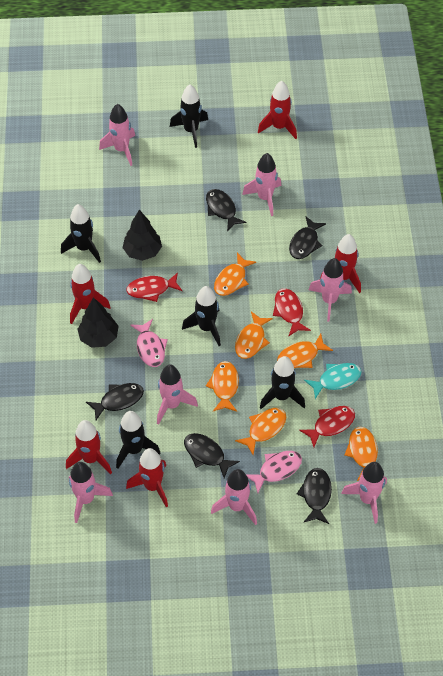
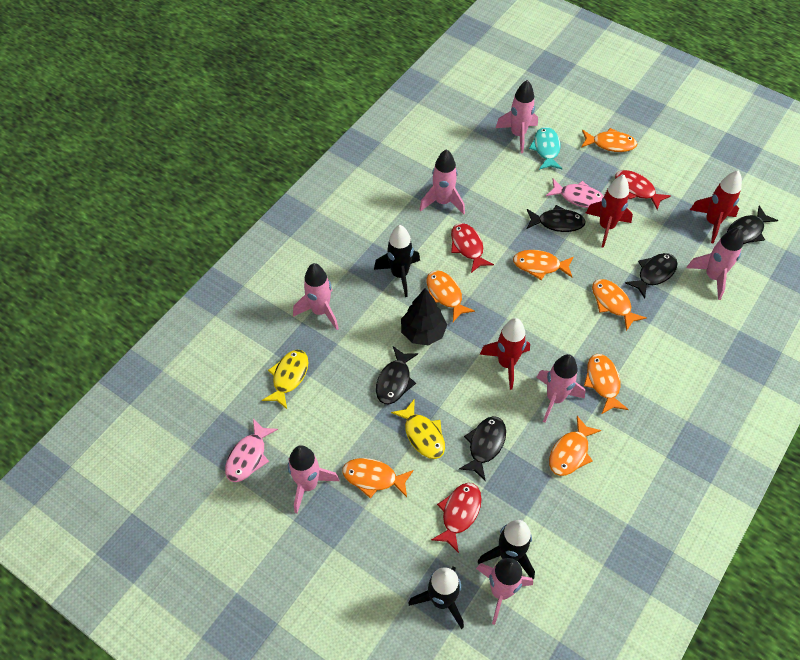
black rocket: [61,204,101,263] [116,411,161,469] [170,85,208,148] [182,286,221,346] [260,356,305,409] = 5 -> [374,225,420,297] [409,567,464,629] [478,520,535,579] = 3
black tree: [77,297,119,348] [123,210,162,261] = 2 -> [401,288,447,345] = 1
orange fish: [206,361,239,412] [214,253,256,296] [235,311,273,359] [235,408,286,455] [277,334,333,368] [345,427,378,481] = 6 -> [342,458,414,499] [427,270,475,322] [513,250,574,280] [549,416,602,476] [581,128,637,152] [584,354,629,414] [592,279,646,331] = 7
red rocket: [66,420,112,474] [70,264,111,324] [126,448,168,507] [258,81,297,139] [320,234,361,293] = 5 -> [480,318,530,390] [586,175,633,248] [690,171,742,243] = 3
yellow fish: none = 0 -> [262,350,308,409] [391,400,445,459] = 2

